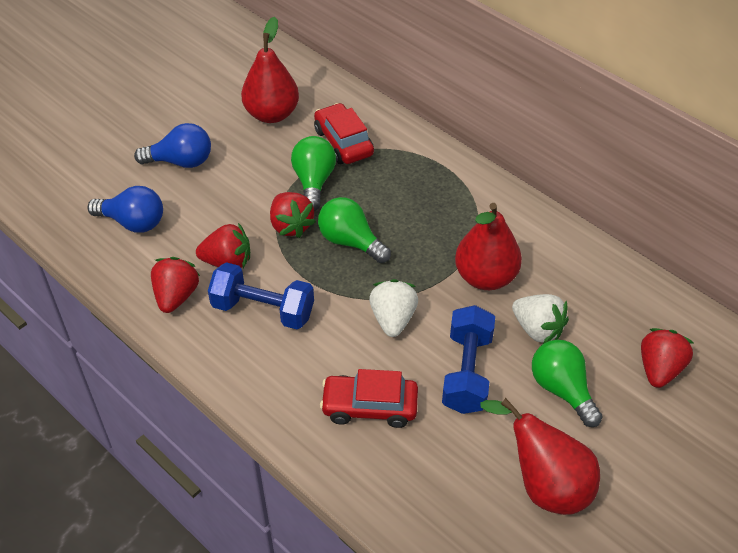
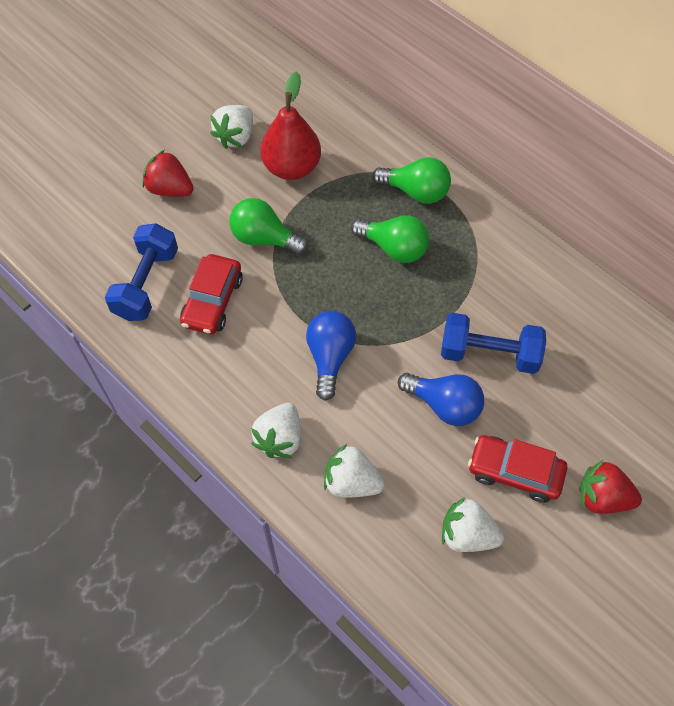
red pear: [241,17,299,123] [455,203,522,290] [480,398,600,515] = 3 -> [260,71,321,180] = 1
red strawberry: [151,257,200,313] [196,223,250,268] [270,192,316,238] [641,328,693,388] = 4 -> [142,150,193,197] [579,460,642,514] = 2
white strawberry: [369,279,418,337] [512,294,569,344] = 2 -> [210,105,253,149] [251,403,301,458] [324,444,384,497] [442,497,504,552] = 4

